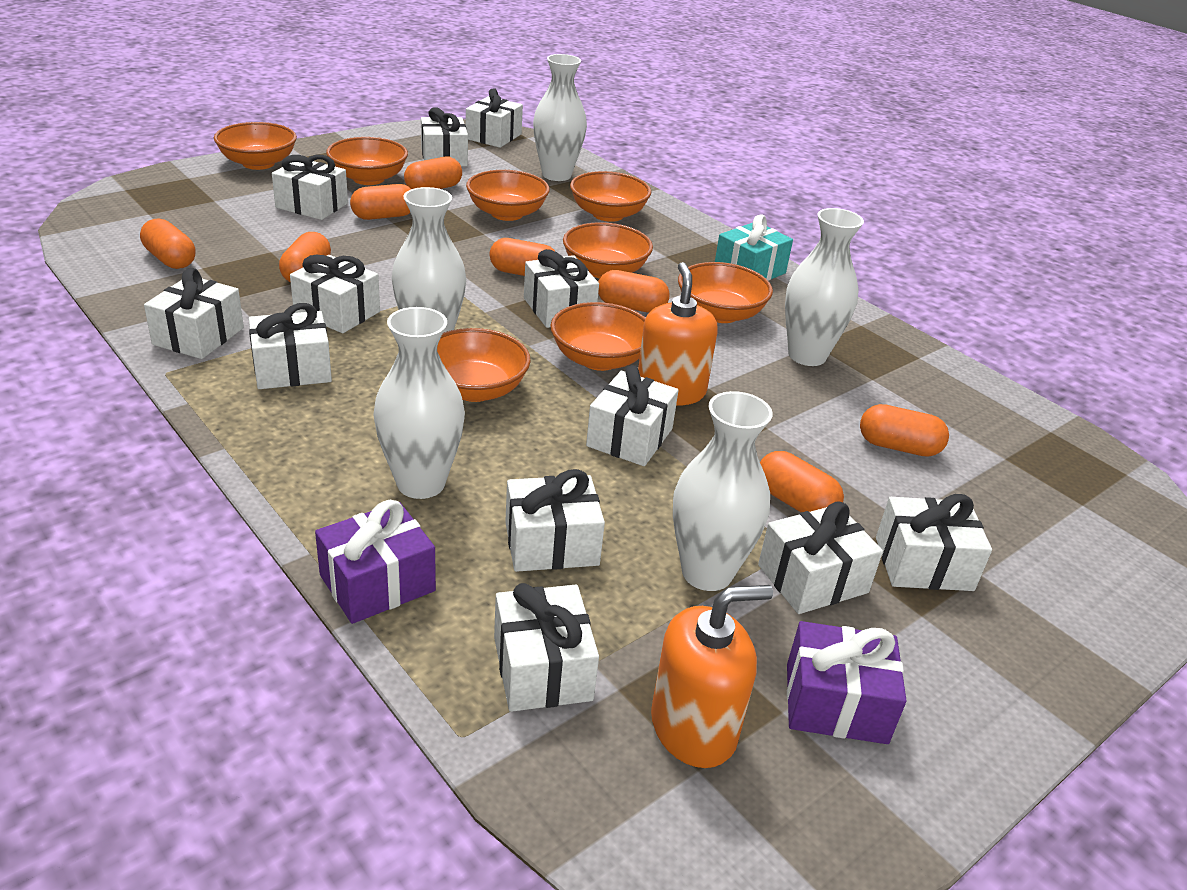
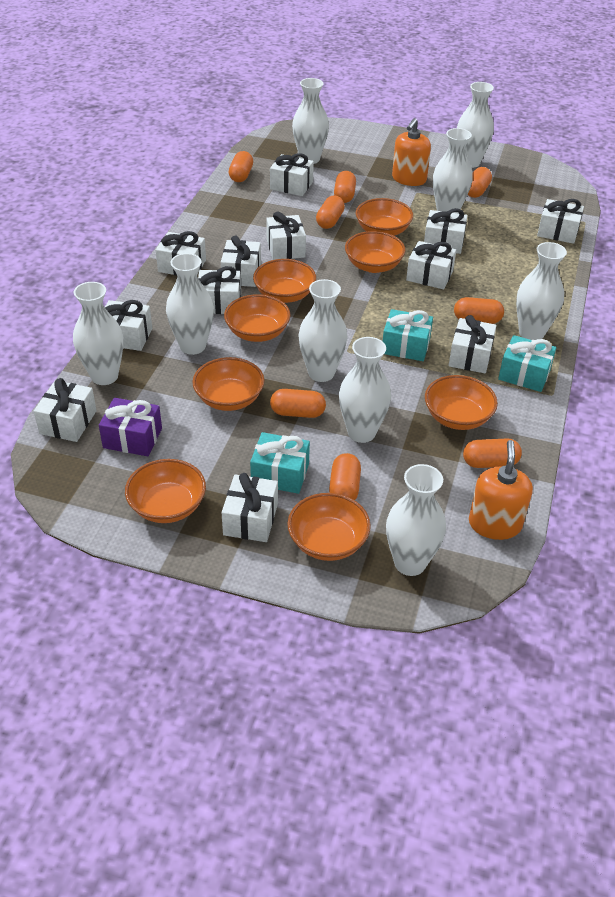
purple gift: [315,500,436,624] [787,621,907,744] = 2 -> [99,398,162,456] = 1
turquoise gift: [715,215,793,281] = 1 -> [250,432,310,494] [383,309,433,361] [498,335,556,392] = 3
white vase: [373,307,465,499] [392,187,466,333] [533,54,587,181] [673,391,773,591] [785,208,864,366] = 5 -> [73,282,124,385] [166,253,214,355] [292,78,329,164] [298,279,348,382] [339,337,391,443] [386,464,446,576] [433,128,473,214] [457,82,494,168] [516,242,567,340] = 9

